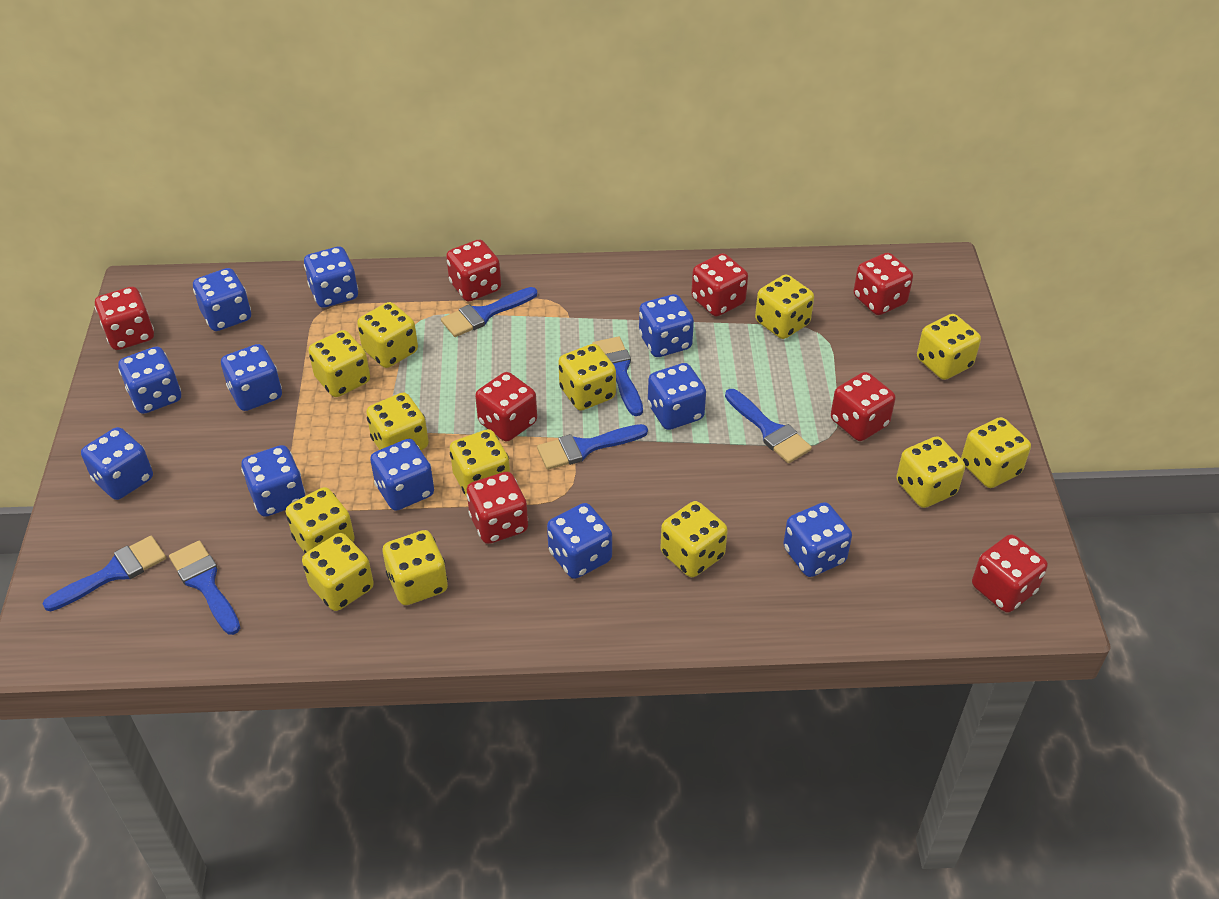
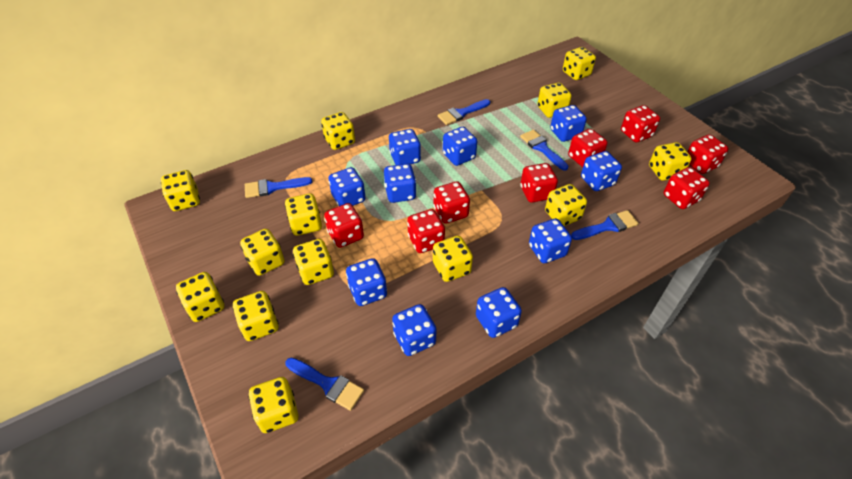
blue brush: [43,536,166,611] [169,541,240,635] [441,287,537,337] [537,424,648,470] [592,336,643,416] [725,389,812,463] = 6 -> [245,177,312,198] [285,358,364,411] [438,99,490,125] [520,130,568,171] [571,210,639,240] = 5
blue dice: [81,427,153,500] [118,347,181,414] [193,268,251,331] [221,344,282,411] [241,445,305,517] [304,246,358,308] [370,439,434,511] [547,503,612,579] [639,294,694,357] [648,363,706,430] [783,502,852,577] = 11 -> [328,167,366,206] [346,258,387,306] [384,164,416,203] [389,129,421,165] [392,304,436,356] [443,127,477,166] [476,287,522,338] [529,219,572,263] [550,105,587,142] [581,151,622,191] = 10

